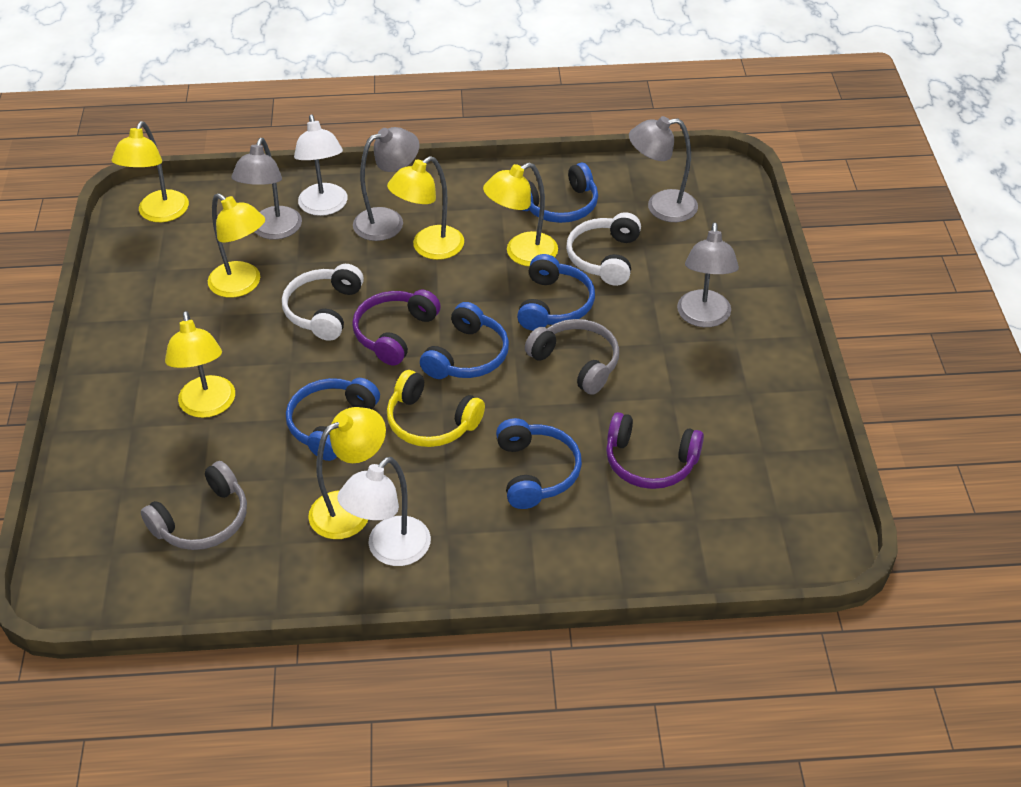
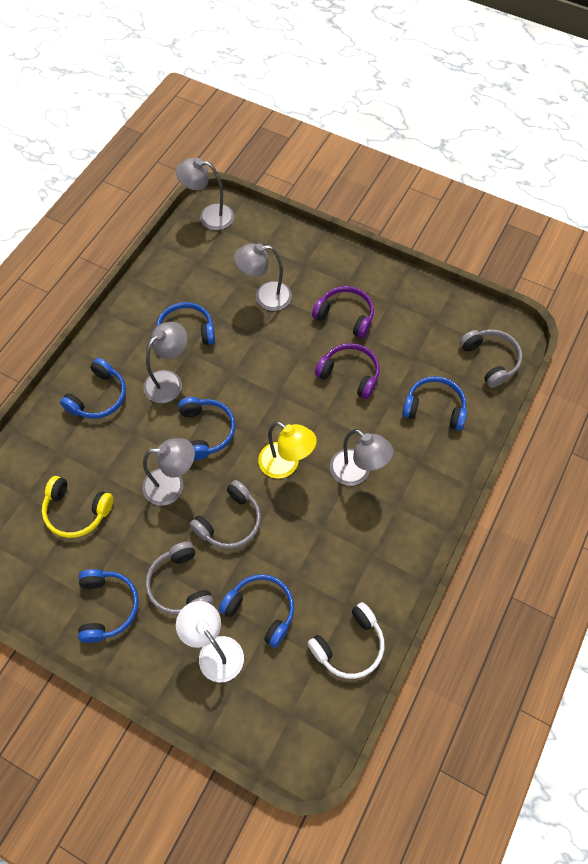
blue headphones: [286,378,380,461] [420,302,509,379] [496,418,582,509] [517,254,595,331] [523,163,598,223] = 5 -> [60,358,126,419] [78,569,139,643] [156,302,215,345] [178,397,235,460] [219,574,294,648] [402,376,467,431] = 6
grey headphones: [141,461,247,550] [525,319,619,395] = 2 -> [146,542,213,615] [190,480,261,549] [460,329,522,388] = 3
grey lamp: [232,138,302,240] [353,127,419,241] [629,116,698,222] [677,223,739,327] = 4 -> [142,438,195,506] [143,322,187,403] [176,158,234,230] [234,243,292,311] [330,429,394,486] = 5
white headphones: [282,264,364,341] [566,212,641,286] = 2 -> [308,602,384,679] = 1
white lamp: [294,115,348,216] [337,457,431,566] = 2 -> [176,601,244,683] = 1
yellow lamp: [112,121,189,222] [165,311,235,418] [208,193,265,298] [308,407,386,539] [387,156,464,260] [483,163,558,266] = 6 -> [258,421,317,479] = 1

